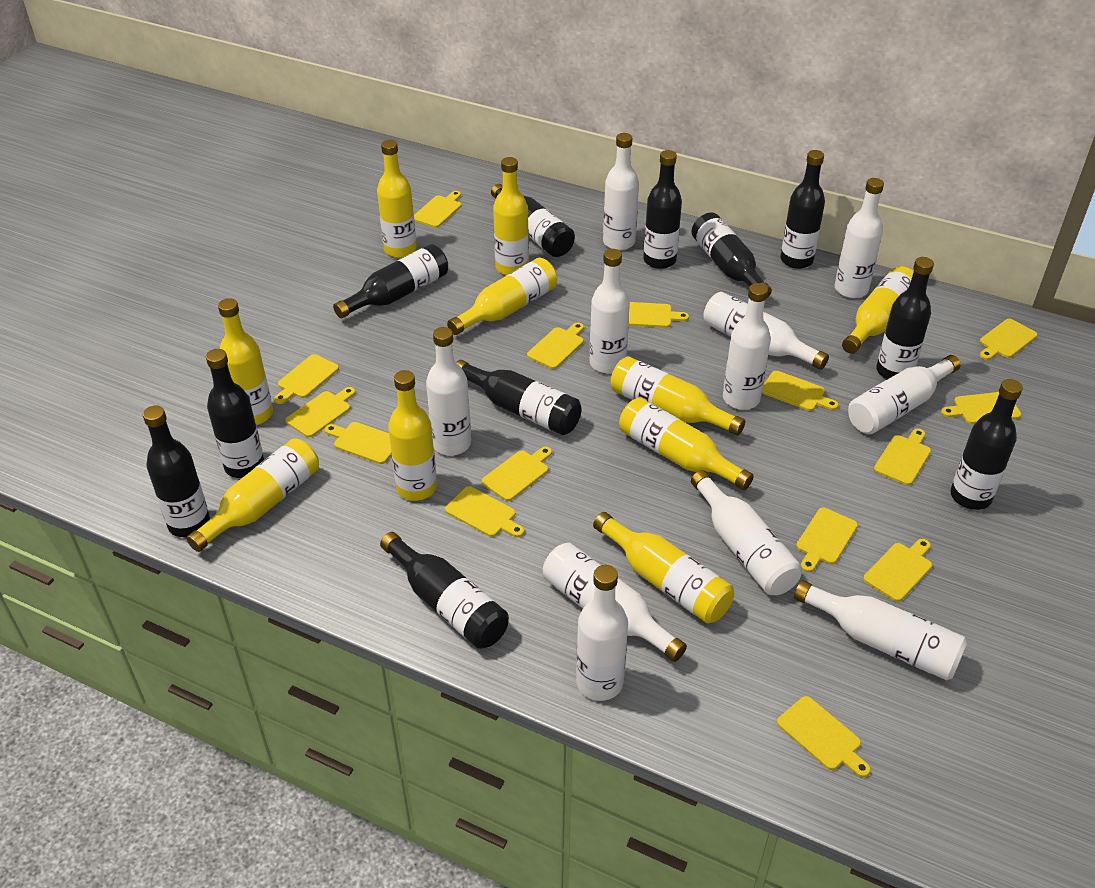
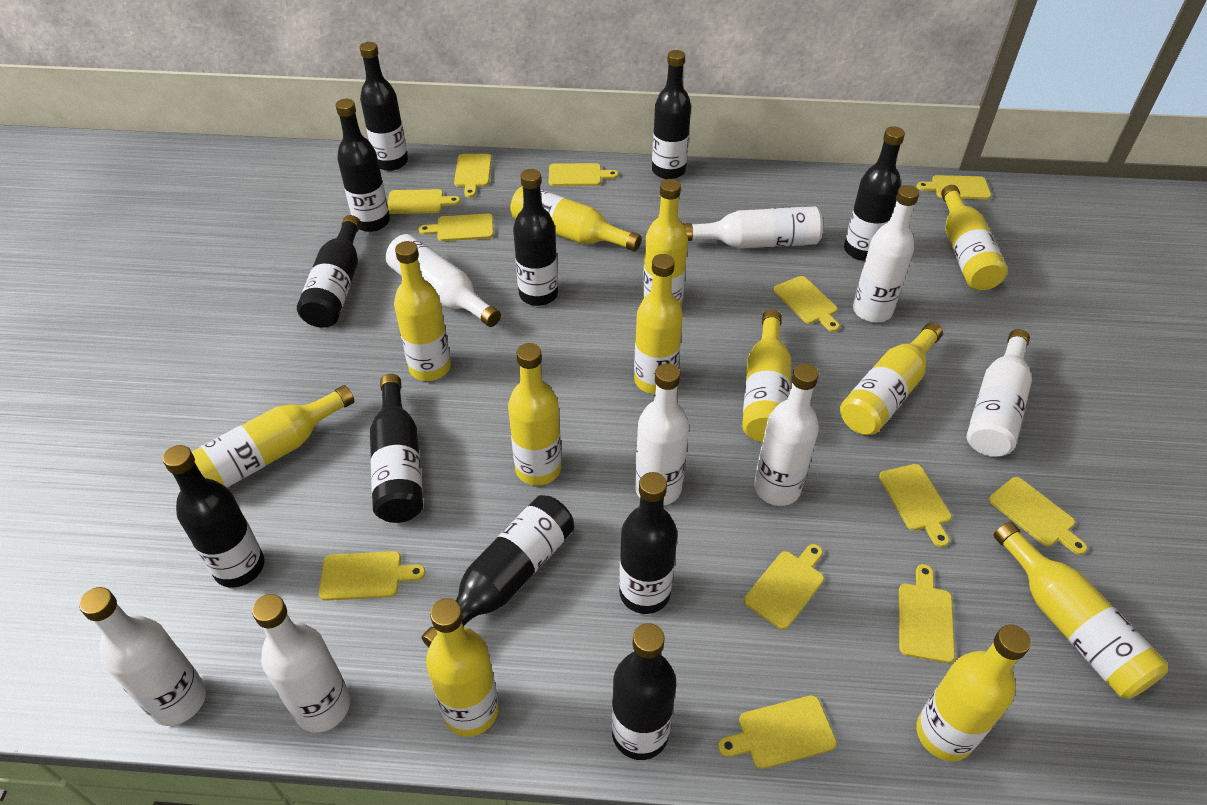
white bottle: [426,327,471,456] [543,543,687,662] [576,565,628,701] [590,249,630,373] [603,133,639,250] [691,470,802,595] [703,292,829,370] [723,283,771,410] [794,580,968,680] [834,178,884,298] [848,355,960,434] = 11 -> [79,587,206,726] [252,594,350,733] [386,234,501,327] [635,363,689,505] [683,206,823,248] [754,364,819,506] [853,185,919,323] [967,329,1032,457] = 8
yellow bottle: [186,438,319,552] [218,298,273,425] [377,140,417,258] [388,370,437,501] [447,258,557,335] [493,157,529,275] [593,512,734,623] [610,356,745,436] [619,397,754,490] [842,266,914,354] = 10 -> [192,385,355,488] [394,241,451,381] [426,598,499,737] [508,343,561,485] [510,186,642,252] [634,254,683,394] [643,179,688,307] [742,309,791,442] [840,323,943,435] [916,625,1031,761] [941,185,1008,290] [993,522,1168,699] = 12
yellow cutting board: [274,354,339,404] [285,387,356,437] [325,422,391,464] [414,191,461,228] [445,486,524,537] [482,446,552,501] [527,323,584,369] [628,302,689,328] [762,371,839,411] [777,696,871,777] [796,508,858,572] [863,539,932,602] [874,429,931,485] [941,392,1021,424] [980,319,1038,360] = 15 -> [319,551,426,601] [387,189,460,214] [419,214,494,241] [454,154,492,197] [549,163,618,186] [718,695,837,769] [744,544,824,630] [774,276,840,332] [879,464,952,547] [899,564,955,663] [917,175,991,199] [989,477,1087,555] = 12

